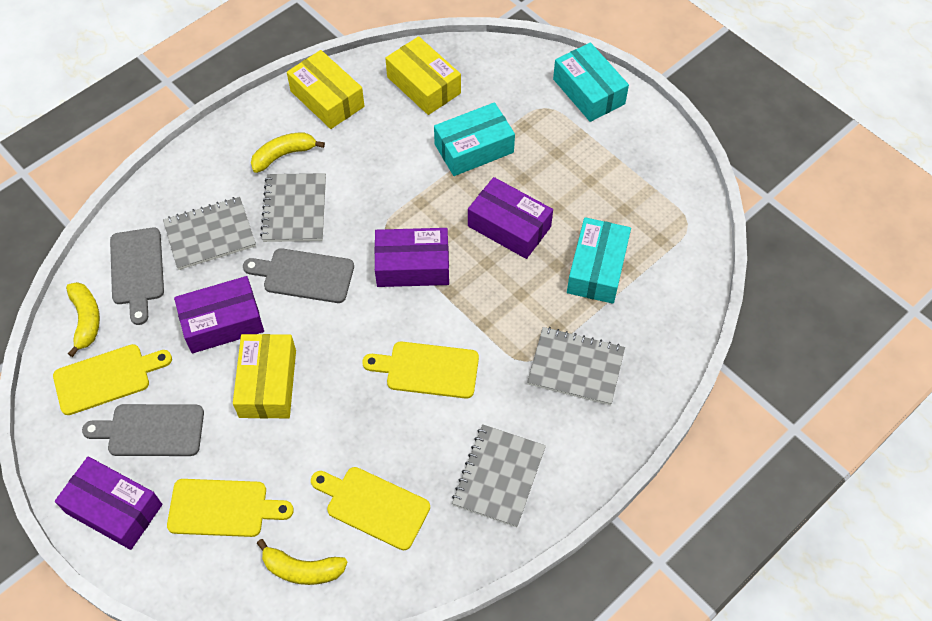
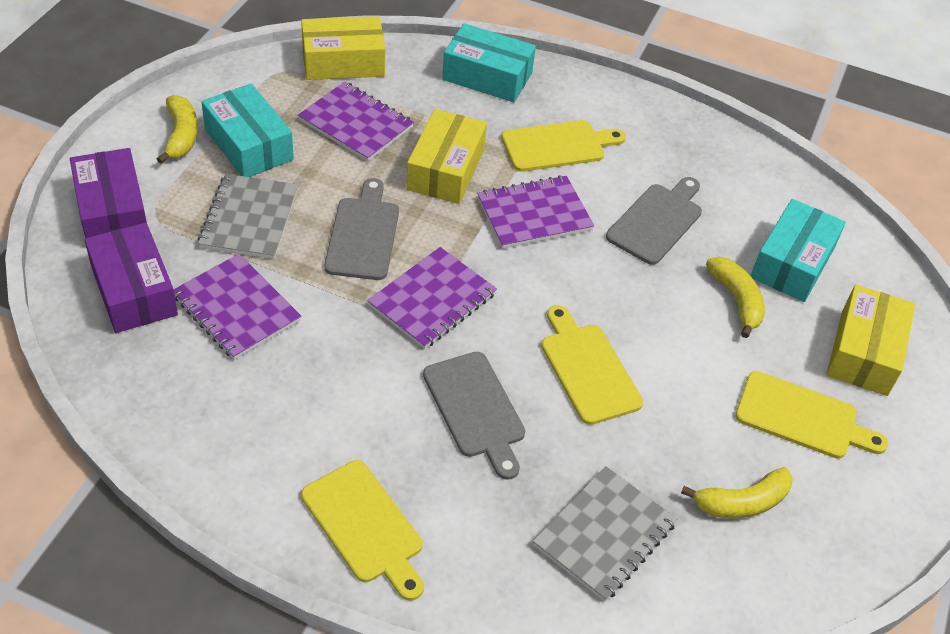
grey notebook: [163,197,256,270] [260,173,326,242] [452,424,546,527] [527,327,625,405] = 4 -> [198,174,298,259] [533,466,677,602] = 2
purple box: [55,457,162,550] [174,276,264,353] [374,228,449,287] [468,177,553,259] = 4 -> [70,148,147,238] [84,223,178,333] = 2
purple notebook: none = 0 -> [173,254,301,360] [298,82,414,162] [367,247,497,349] [477,175,594,249] = 4

